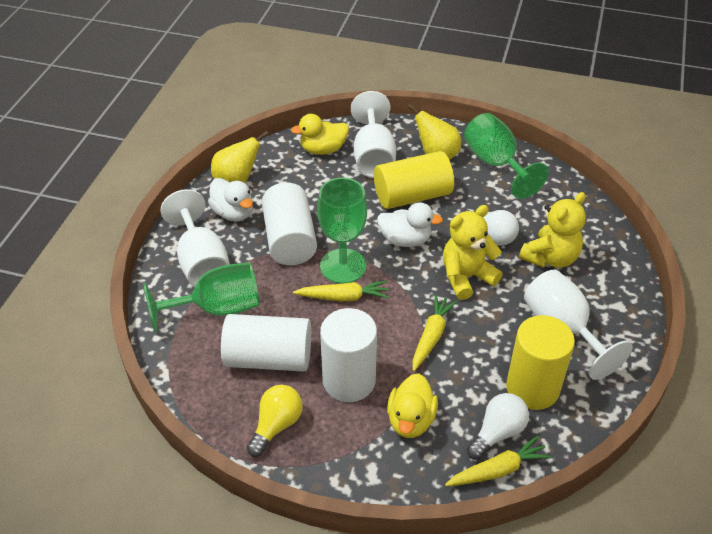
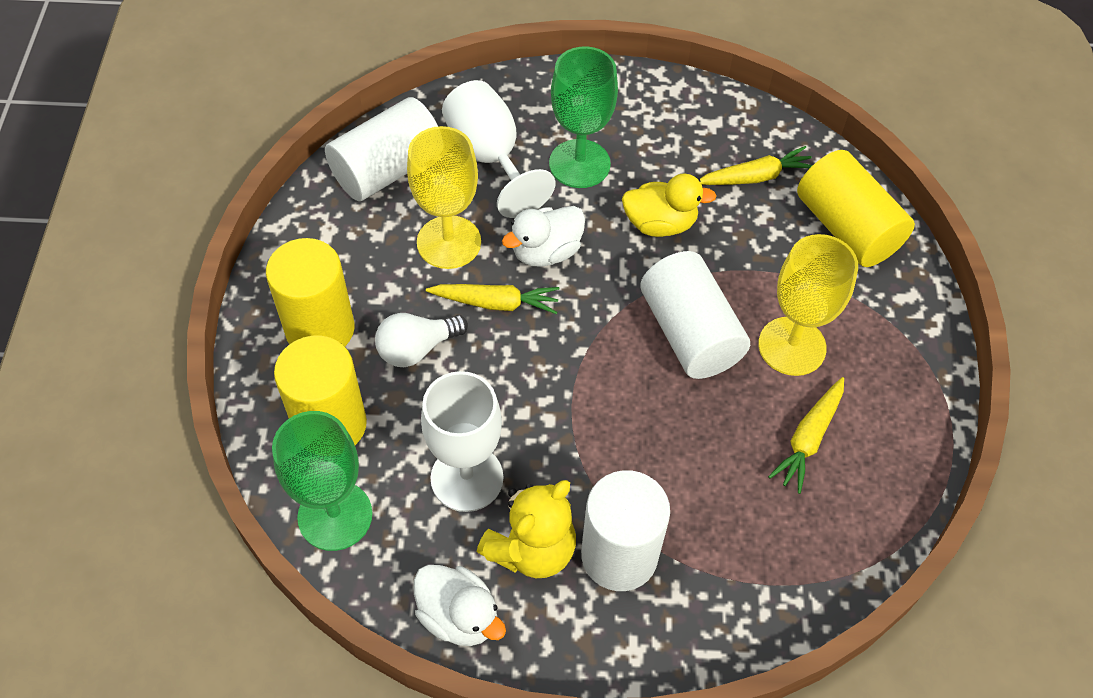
green goblet: [144,262,260,332] [317,178,367,284] [464,113,549,199] = 3 -> [272,411,373,551] [549,46,618,188] = 2
white goblet: [161,189,230,287] [351,91,396,178] [524,270,633,380] = 3 -> [421,371,503,512] [442,80,556,218] = 2
white light bulb: [464,210,519,246] [467,393,529,460] = 2 -> [375,313,468,367] = 1
yellow cylinder: [374,151,454,209] [506,315,575,410] = 2 -> [266,238,355,346] [274,336,367,445] [797,150,915,267] = 3
yellow duck: [291,114,349,155] [387,373,438,438] = 2 -> [622,174,717,237] = 1
yellow goblet: none = 0 -> [407,126,481,269] [758,234,858,376] = 2
yellow light bulb: [247,385,303,457] = 1 -> none = 0
yellow pear: [211,131,269,183] [407,104,461,160] = 2 -> none = 0
yellow teddy bear: [443,205,503,300] [519,192,586,268] = 2 -> [477,480,576,578] = 1

